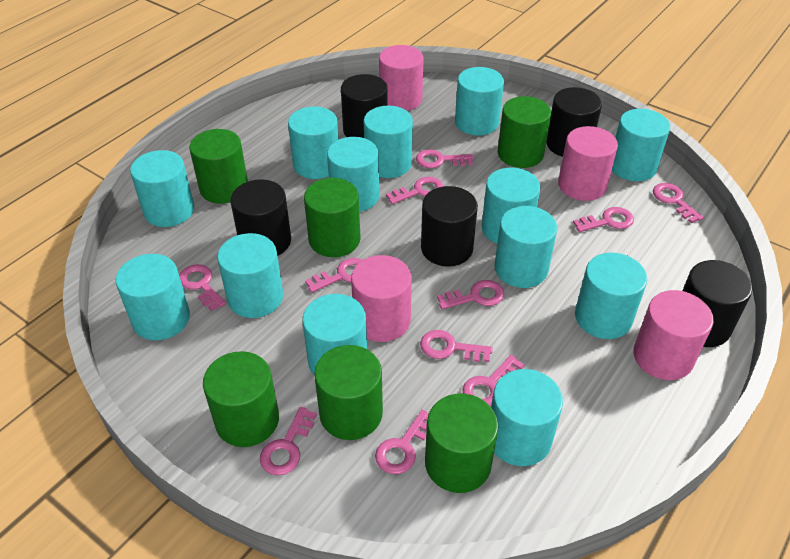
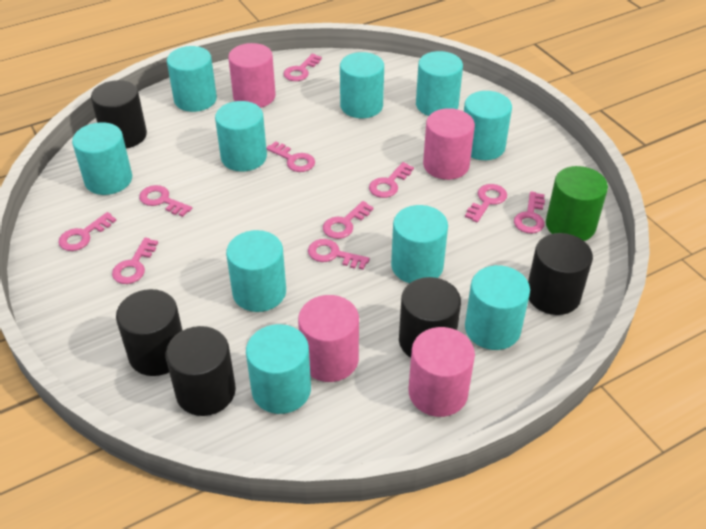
green cylinder: [189,129,248,204] [203,351,279,447] [304,178,361,257] [314,345,383,440] [425,394,498,493] [498,96,551,168] = 6 -> [546,166,608,241] = 1
pink key: [179,264,226,311] [260,407,317,475] [305,258,362,293] [375,410,428,474] [386,177,443,204] [416,149,473,168] [420,330,493,362] [437,280,504,309] [463,355,524,406] [573,207,634,232] [653,183,704,223] = 11 -> [58,212,117,251] [112,238,158,284] [139,185,192,217] [266,141,315,172] [283,54,322,81] [308,239,370,270] [323,201,374,239] [369,162,414,198] [465,184,507,223] [514,192,545,233] = 10
turquoise cylinder: [116,254,190,340] [130,150,194,227] [217,233,283,318] [288,106,339,179] [302,294,367,375] [327,137,379,212] [364,106,413,178] [455,67,504,136] [482,168,540,244] [491,369,563,466] [494,206,557,288] [575,253,647,339] [612,109,670,181] = 13 -> [72,122,132,195] [167,46,217,112] [215,101,267,172] [226,230,286,312] [246,324,311,414] [340,52,384,118] [391,205,448,283] [416,51,463,116] [464,91,512,160] [465,265,530,350] = 10

